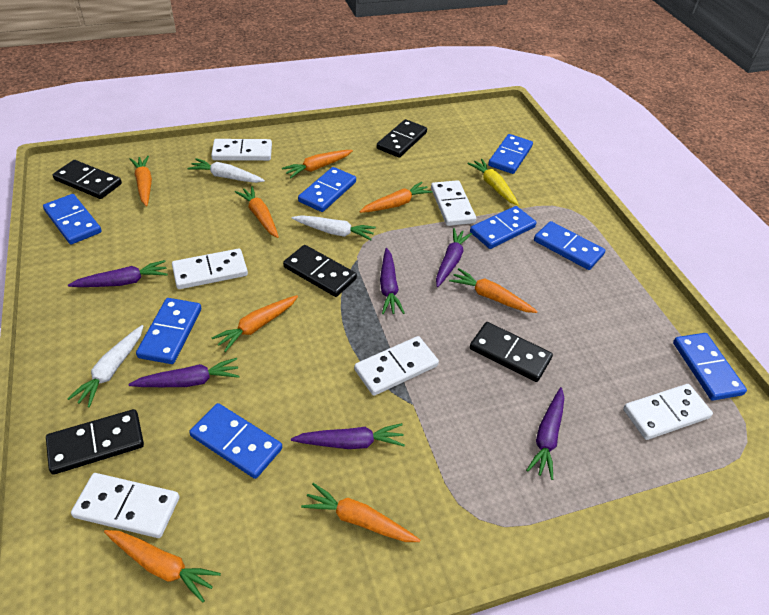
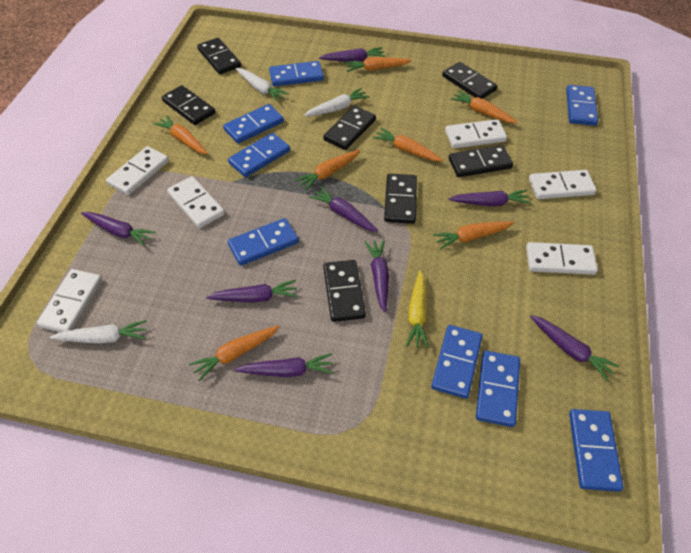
black domino: [46,409,144,475] [53,160,122,199] [283,245,357,297] [377,119,427,158] [470,322,553,382] = 5 -> [162,85,215,125] [197,38,241,74] [323,106,376,150] [323,260,366,322] [384,174,417,224] [442,62,498,99] [449,145,513,177] = 7
orange carrot: [104,530,221,603] [130,156,152,206] [212,295,298,352] [235,186,279,238] [282,150,353,178] [301,483,420,542] [360,182,433,213] [449,268,538,313] = 8 -> [153,115,208,154] [189,326,280,381] [294,150,360,191] [344,57,412,72] [373,128,443,161] [433,221,514,250] [450,90,518,123] = 7
purple carrot: [68,260,168,287] [128,358,239,387] [291,423,405,449] [380,248,405,314] [436,228,472,287] [526,387,564,480] = 6 -> [81,212,156,246] [206,280,298,303] [234,353,334,377] [309,186,378,232] [319,47,385,62] [365,240,389,313] [448,190,531,206] [530,315,619,381] = 8

